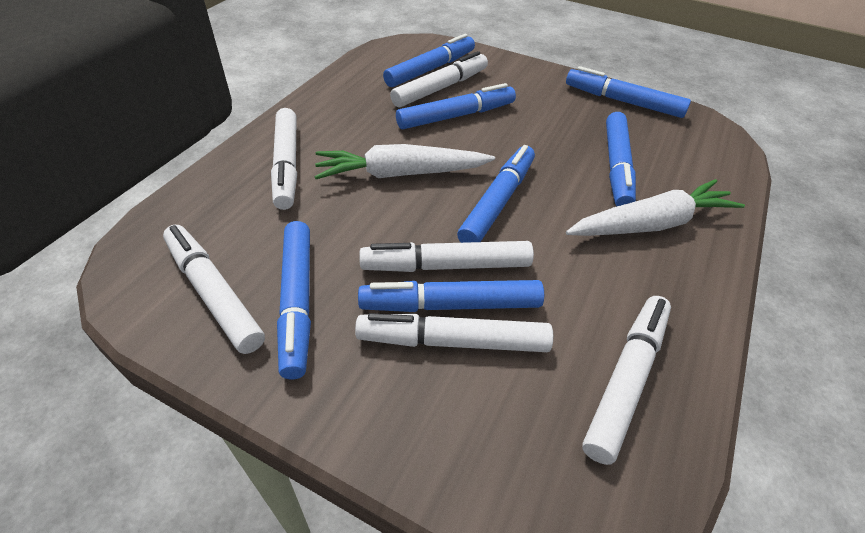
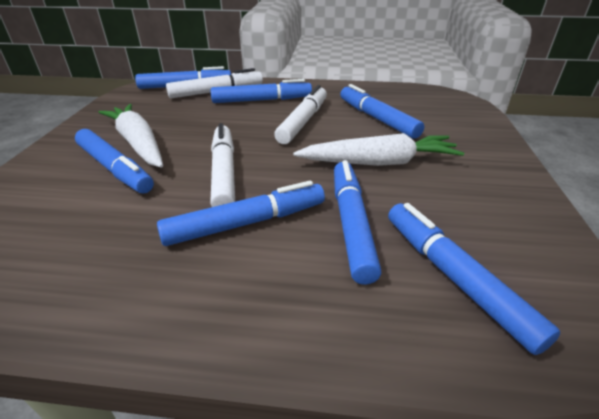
white marker: [163,225,265,354] [271,108,297,210] [355,313,553,352] [359,241,534,272] [390,51,488,107] [582,296,671,465] = 6 -> [166,68,263,98] [210,123,235,207] [274,85,327,144] = 3

